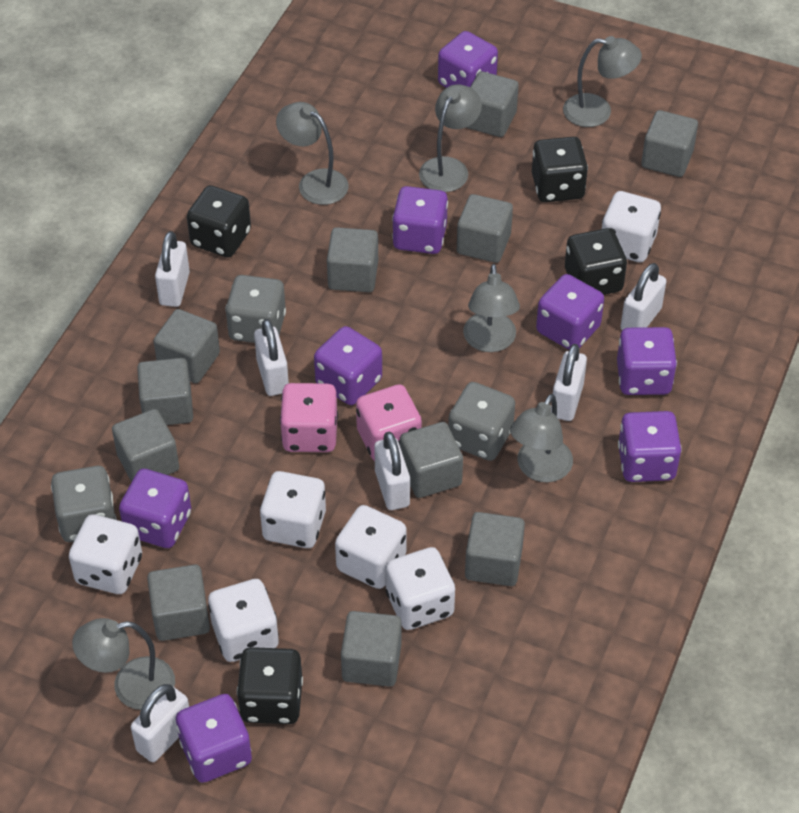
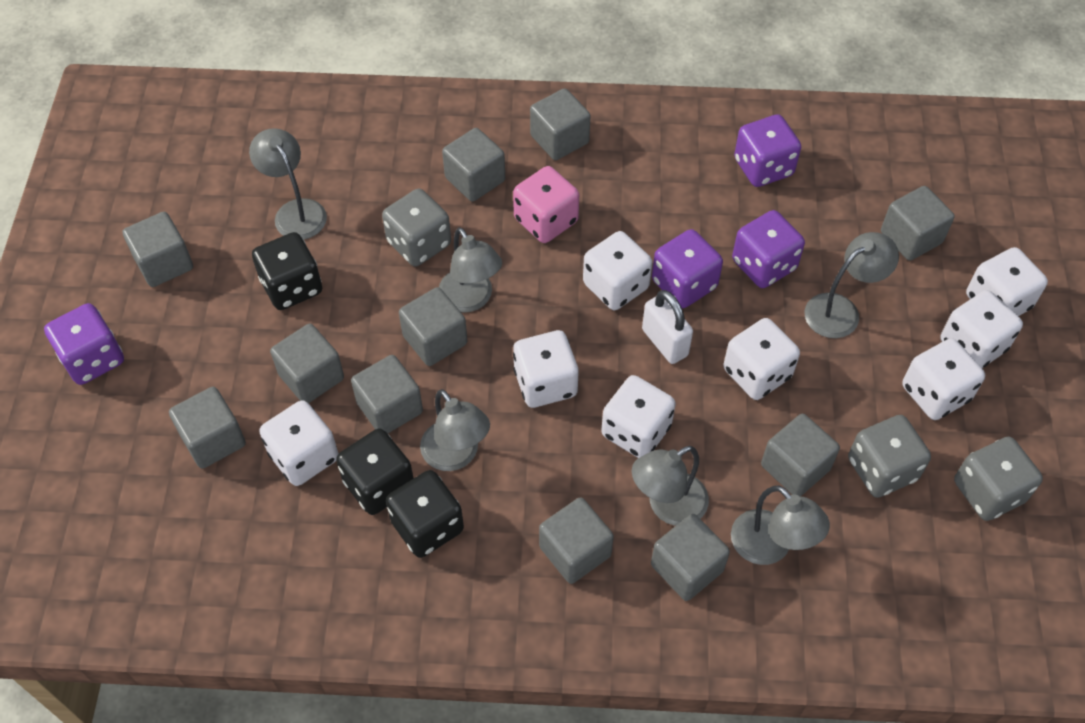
black dice: [187,185,251,258] [237,647,303,724] [532,137,588,202] [565,228,627,295] = 4 -> [252,232,322,310] [336,429,414,515] [386,470,464,558] = 3
pink dice: [280,383,338,452] [356,384,422,461] = 2 -> [513,166,579,243] = 1
purple dice: [119,469,191,548] [176,694,252,783] [314,326,382,405] [392,186,448,254] [438,31,498,88] [536,274,604,350] [617,327,677,395] [618,411,682,482] = 8 -> [44,303,124,385] [652,229,723,308] [732,210,805,288] [734,114,801,187] = 4
white dice: [69,514,142,594] [208,579,279,662] [260,471,326,548] [335,505,407,589] [385,547,455,630] [602,191,661,262] = 6 -> [259,400,339,486] [513,330,579,408] [583,231,652,310] [601,375,676,458] [723,318,800,400] [902,338,985,420] [940,290,1023,368] [966,247,1048,316] = 8
white padlock: [131,684,189,762] [155,231,190,307] [254,319,289,396] [374,432,410,510] [551,344,587,421] [621,263,666,330] = 6 -> [642,290,693,364] = 1

